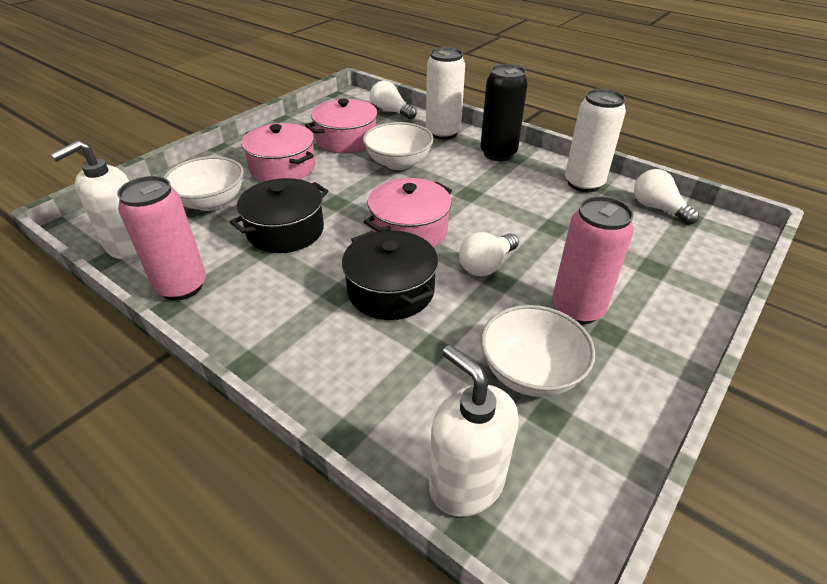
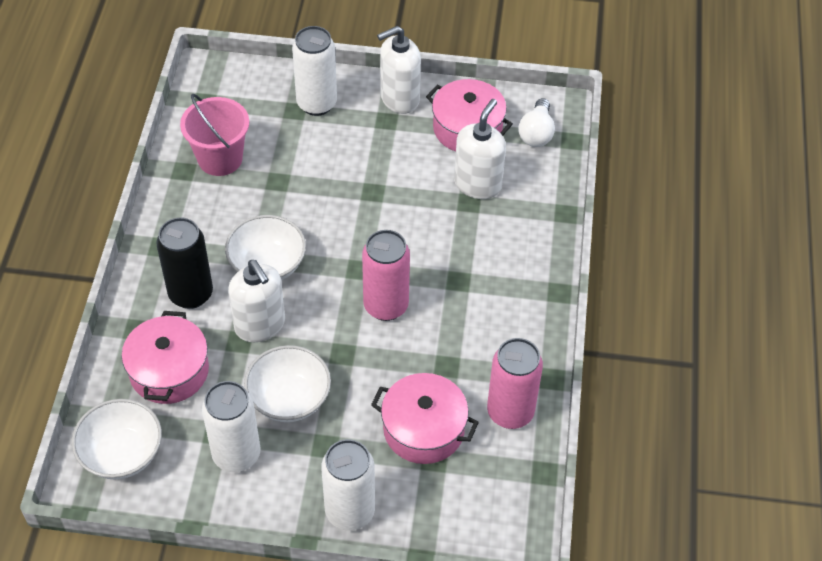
black pot: [230,178,328,253] [342,230,438,320] = 2 -> none = 0
pink bucket: none = 0 -> [180,94,249,176] = 1
white can: [426,47,465,140] [565,89,626,192] = 2 -> [202,381,261,472] [292,26,337,116] [321,439,375,531] = 3
white light bulb: [370,81,417,119] [459,232,519,276] [634,169,699,225] = 3 -> [518,98,555,147] = 1
white soap dispenser: [50,140,138,260] [429,345,519,517] = 2 -> [228,260,285,342] [377,26,421,114] [454,99,506,199] = 3

